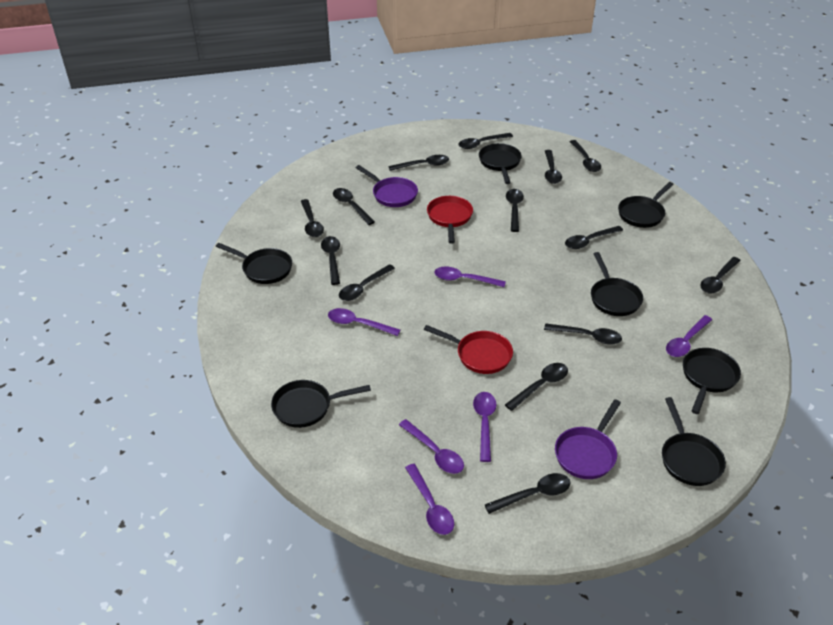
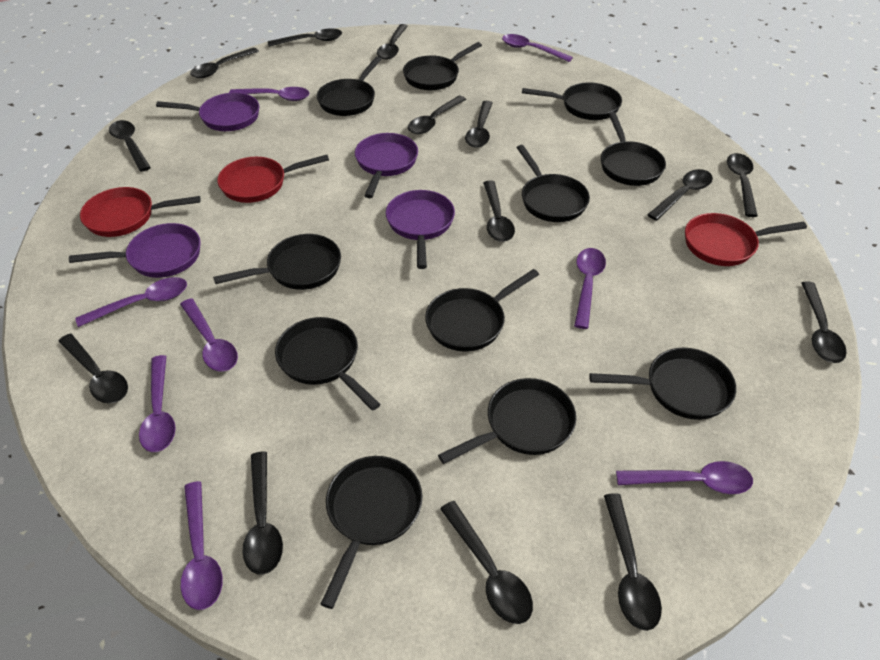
black pan: [216,243,292,284] [271,380,371,428] [479,143,522,184] [591,252,643,316] [618,182,674,228] [662,397,726,486] [683,348,741,414] = 7 -> [213,234,341,290] [275,317,380,411] [317,56,381,116] [321,456,422,609] [403,42,482,90] [425,269,539,352] [438,378,576,464] [516,145,590,222] [522,82,622,120] [589,348,736,420] [601,112,666,186] = 11
purple pan: [356,165,418,207] [555,399,621,479] = 2 -> [69,223,201,278] [156,93,259,131] [355,133,418,198] [386,190,455,269] = 4
purple spoon: [328,308,401,336] [399,419,464,474] [405,464,454,535] [434,266,506,287] [473,392,496,462] [666,315,712,357] = 6 -> [75,277,187,327] [139,355,176,452] [180,298,238,371] [181,481,223,610] [229,87,309,101] [502,34,573,62] [574,248,606,329] [616,461,753,494] = 8
red pan: [424,325,513,374] [427,196,473,244] = 2 -> [80,187,201,237] [217,155,329,203] [685,213,807,266] = 3

